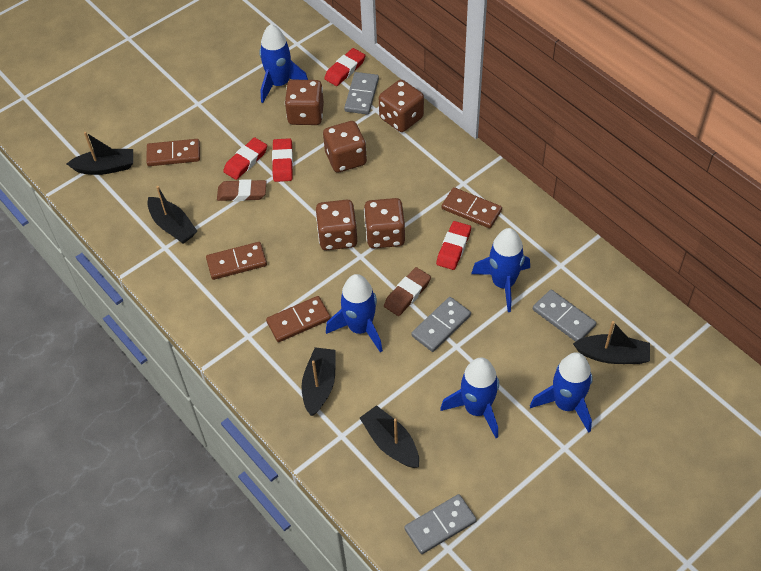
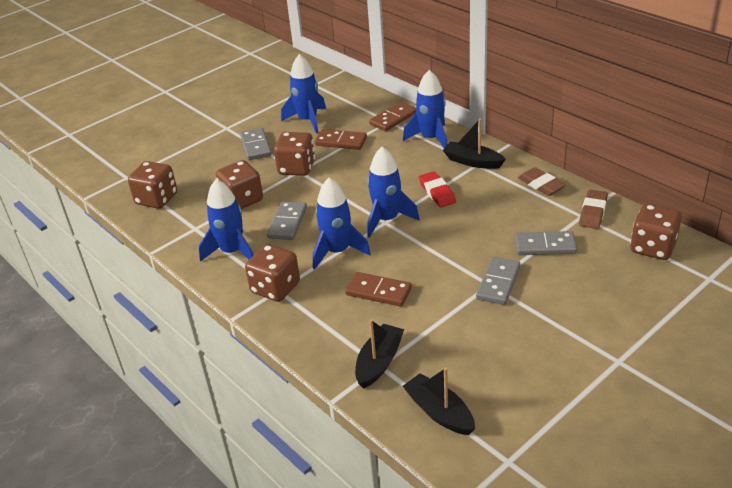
black boat: [67,132,133,175] [147,186,197,243] [302,347,336,416] [360,405,419,468] [573,321,650,364] = 5 -> [355,319,404,389] [403,367,475,435] [443,118,506,169] = 3
brown domino: [146,139,200,166] [206,242,267,280] [266,296,331,342] [442,187,502,228] = 4 -> [315,129,367,150] [345,272,412,307] [369,102,416,131] = 3
red eraser: [223,137,267,180] [272,138,293,182] [324,48,366,86] [436,221,471,270] = 4 -> [419,171,456,207] = 1

